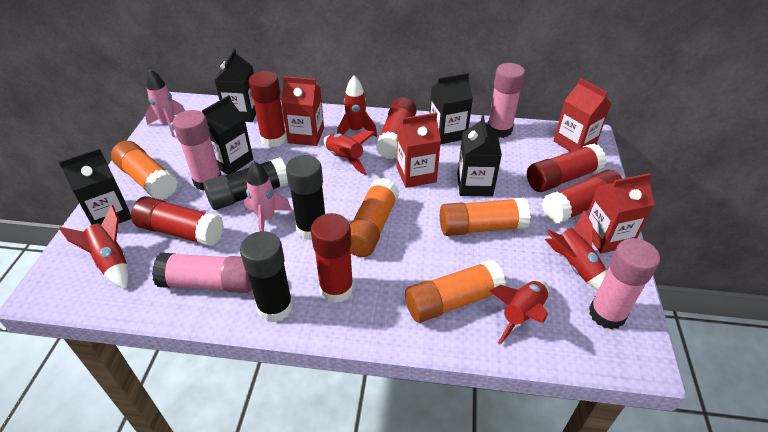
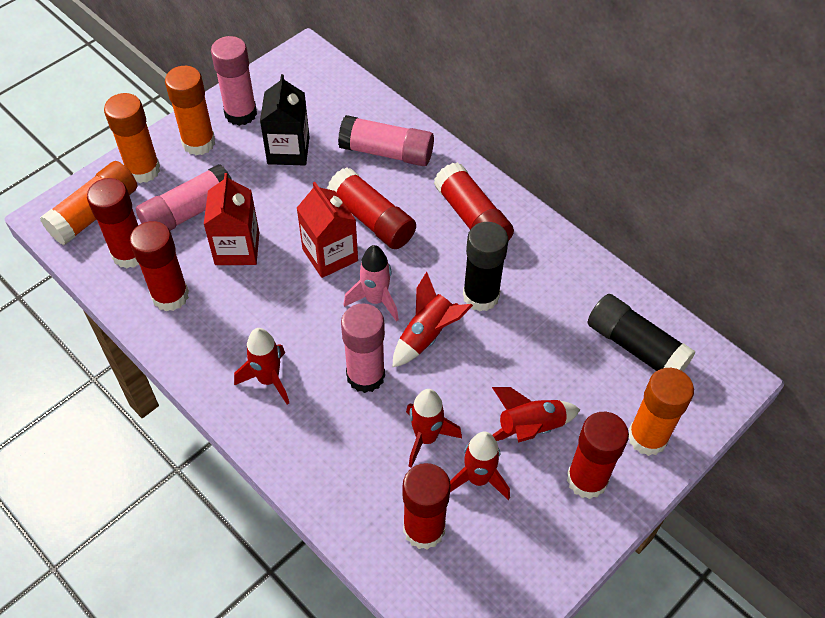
black carton: [58,148,131,225] [202,95,253,175] [214,49,256,122] [429,73,473,144] [457,115,502,197] = 5 -> [260,74,309,165] = 1
black glue stick: [203,157,288,210] [240,231,293,322] [286,155,325,240] = 3 -> [463,222,509,312] [588,294,695,372] = 2
pink rocket: [145,69,185,137] [244,161,292,232] = 2 -> [344,245,399,322] = 1
red carton: [281,76,324,146] [397,113,441,188] [553,78,611,152] [587,173,654,253] = 4 -> [204,173,259,265] [297,182,358,278] = 2

